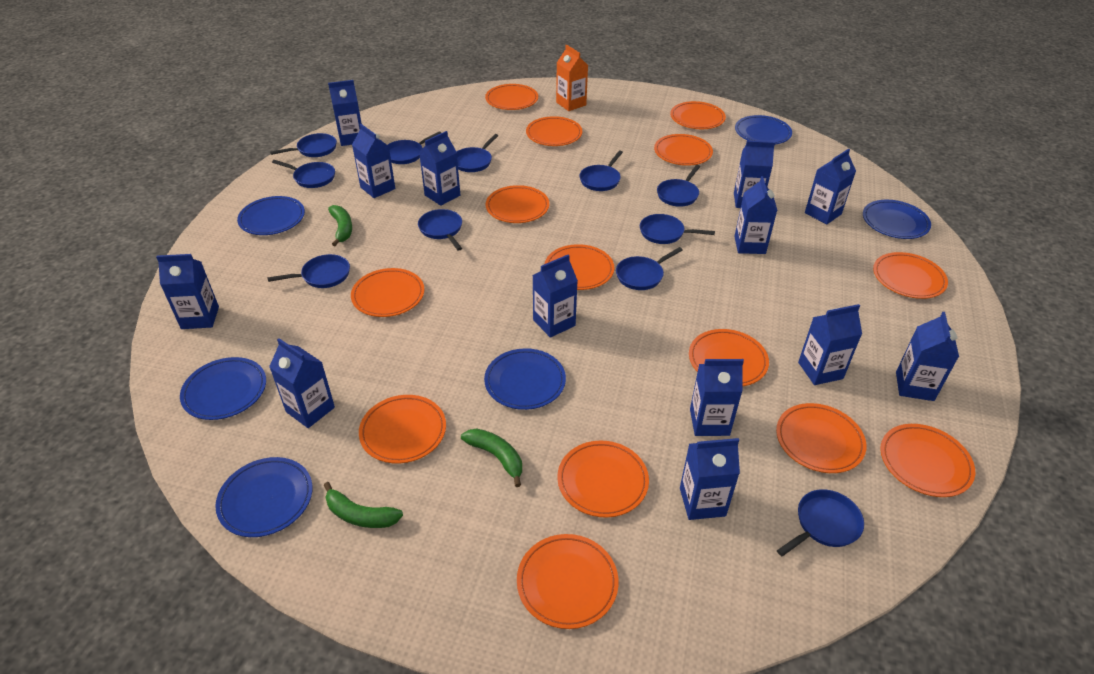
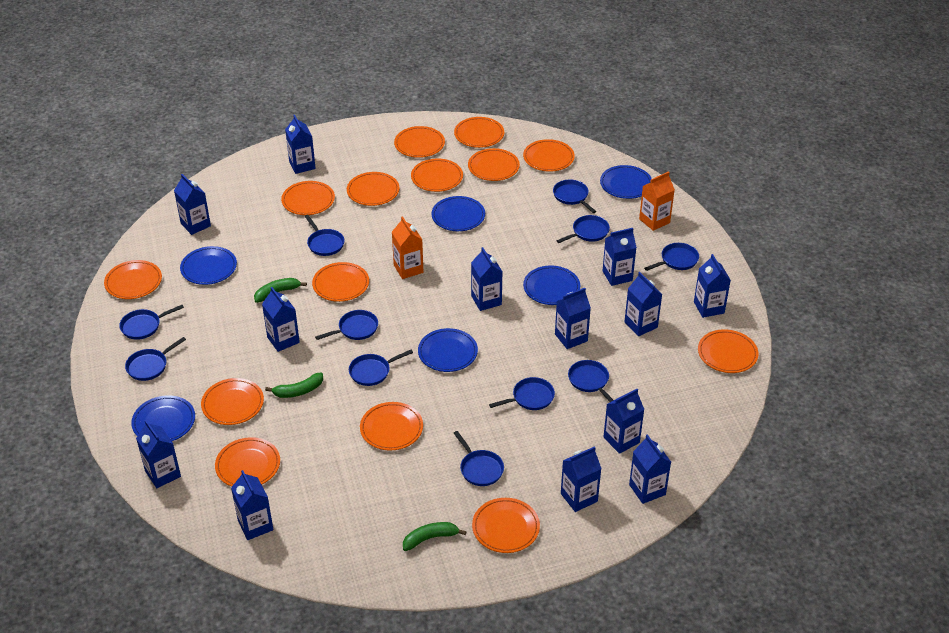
orange carton: [556,45,588,111] = 1 -> [392,216,423,279] [639,171,675,231] = 2

